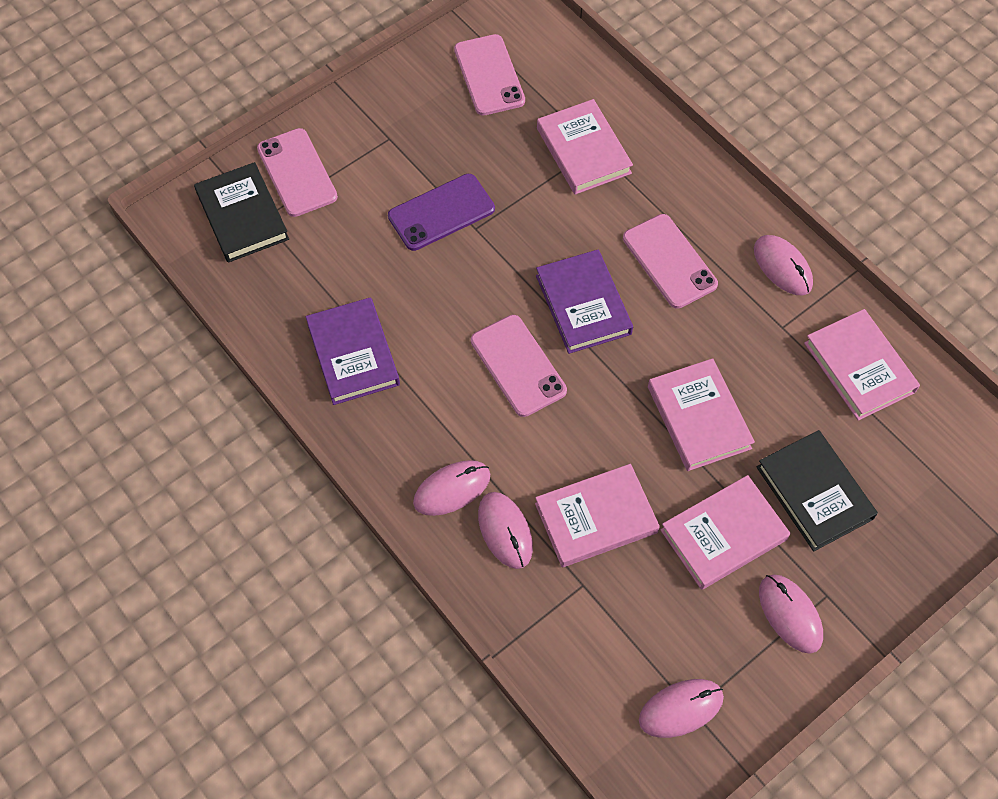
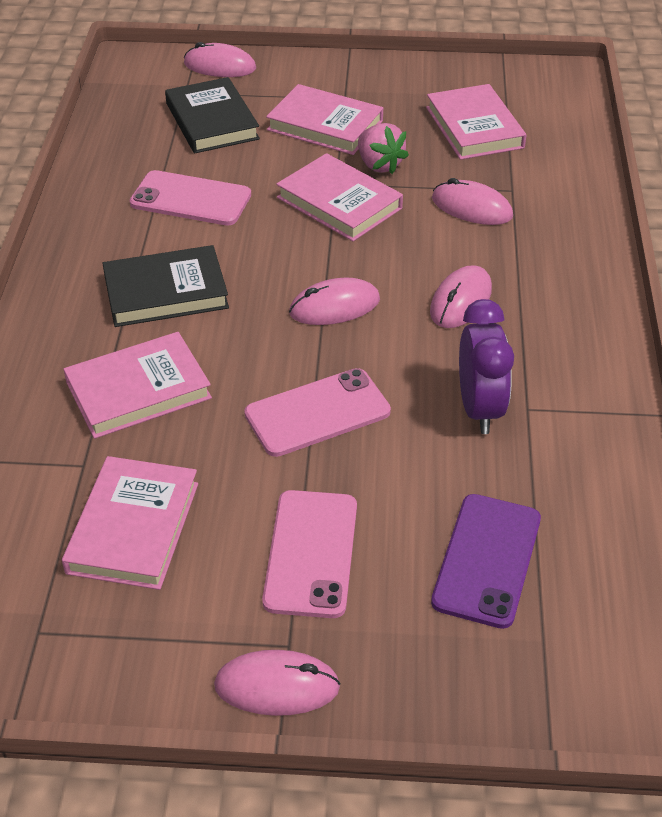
pink phone: [257,128,338,217] [454,34,525,116] [471,315,567,417] [623,214,718,309] = 4 -> [130,170,251,226] [244,368,391,457] [262,490,357,618] = 3
pink strawberry: none = 0 -> [358,123,409,174] = 1
purple book: [306,297,400,405] [536,250,633,354] = 2 -> none = 0
purple clock: none = 0 -> [459,299,514,434] = 1

